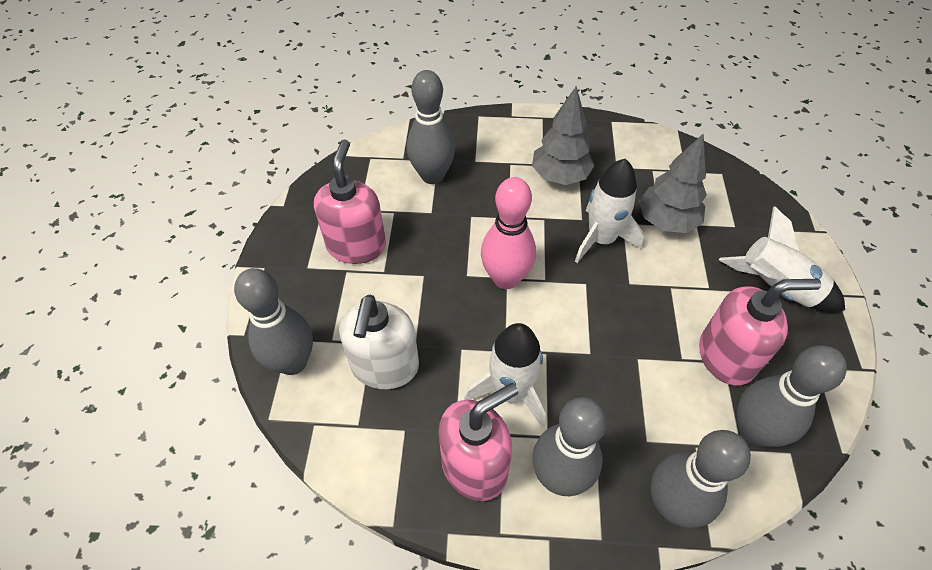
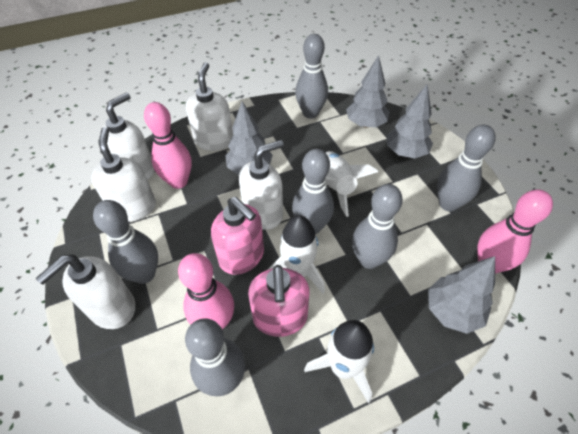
grey bowling pin: [234,268,313,375] [407,70,455,184] [533,397,607,496] [651,430,751,528] [737,345,847,447] = 5 -> [93,200,158,284] [185,318,245,397] [292,149,334,234] [295,34,328,118] [352,184,403,269] [437,125,496,211] = 6
grey tree: [532,86,594,185] [639,134,707,233] = 2 -> [225,101,273,175] [346,55,389,128] [387,85,433,158] [428,256,495,334] = 4
pink bowling pin: [481,177,536,289] = 1 -> [144,102,192,189] [178,253,234,330] [477,189,553,274] = 3
pink soap dispenser: [314,139,386,264] [439,383,518,501] [699,279,821,385] = 3 -> [211,197,264,275] [248,265,310,337] = 2
white soap dispenser: [339,295,419,389] = 1 -> [35,255,135,329] [91,127,156,221] [100,93,155,180] [186,62,233,151] [239,140,284,230] = 5

